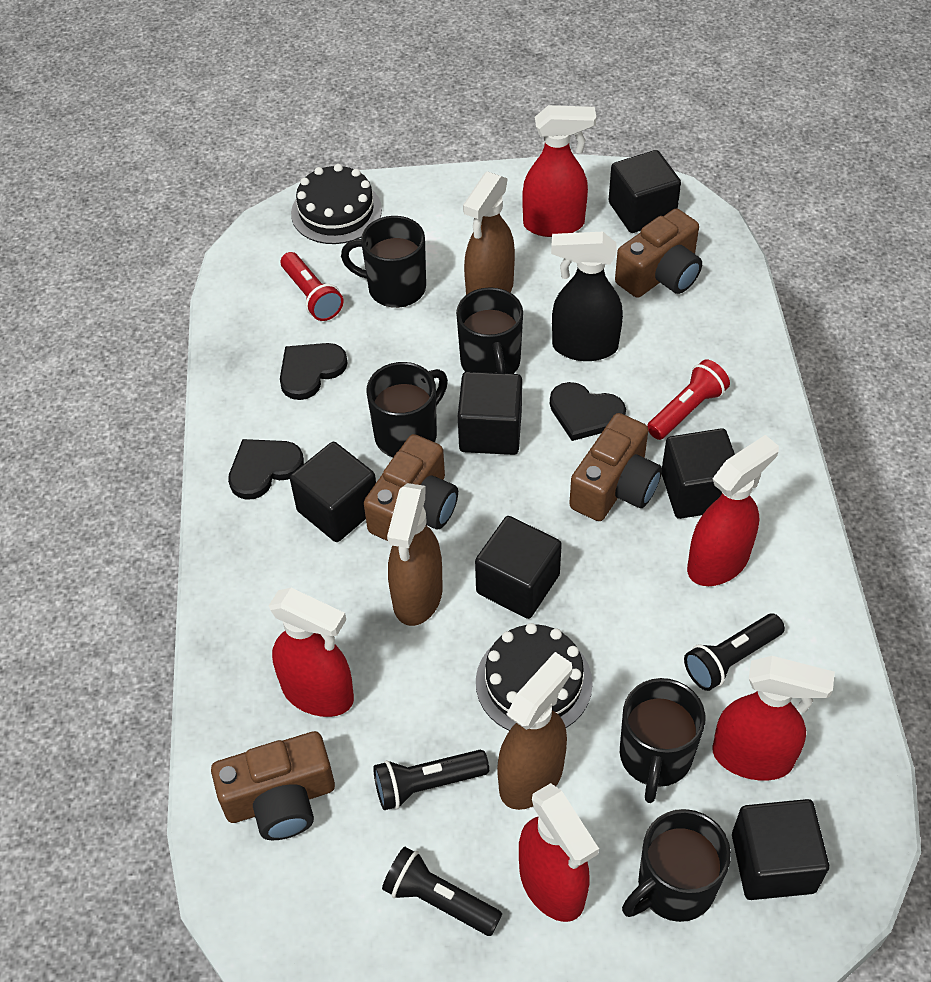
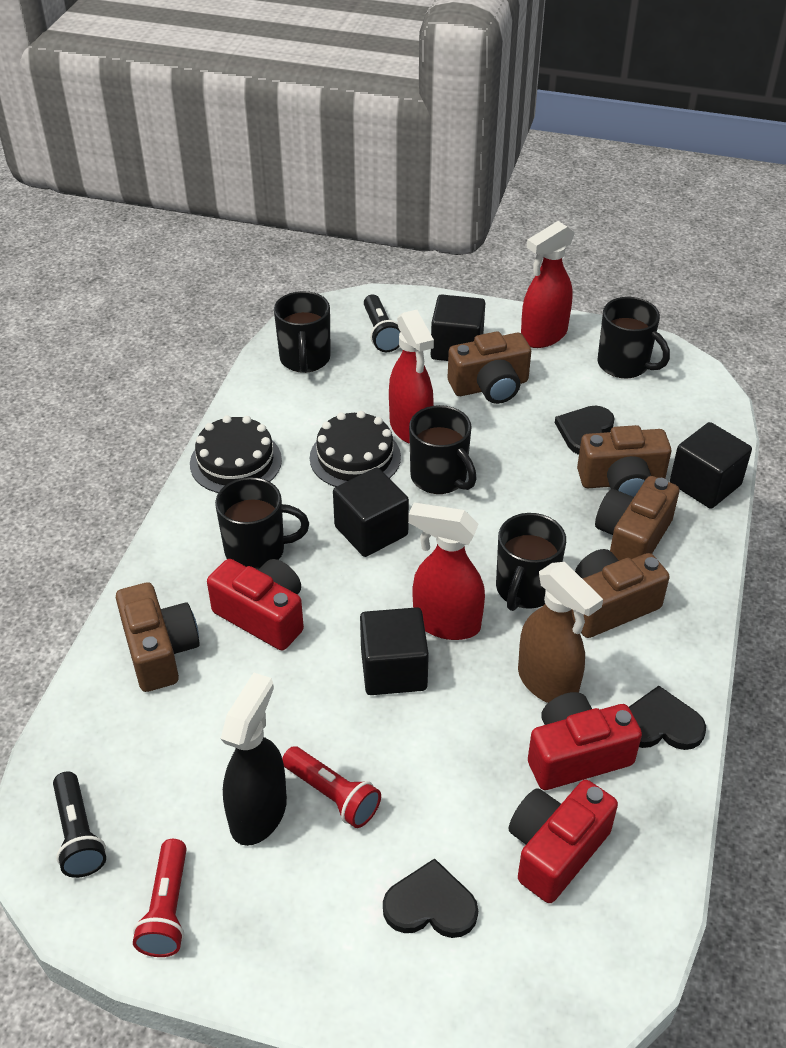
black cube: [290,442,376,542] [458,372,522,455] [475,516,562,619] [609,150,681,233] [662,428,735,519] [732,799,829,900] = 6 -> [333,468,409,557] [360,607,429,695] [431,294,485,361] [670,422,752,509] = 4
black flashlight: [373,750,489,810] [382,846,502,936] [684,614,785,691] = 3 -> [53,771,106,878] [364,294,401,352] = 2
brown camera: [211,731,335,840] [364,434,458,541] [569,413,662,521] [615,209,702,298] = 4 -> [116,582,200,692] [448,331,531,404] [572,549,670,638] [577,425,671,497] [595,476,679,561] = 5
brown spray bottle: [387,483,443,626] [463,171,515,295] [497,652,572,810] = 3 -> [518,562,603,703] = 1
red camera: none = 0 -> [207,559,304,651] [509,780,618,903] [528,692,642,790] = 3
red spray bottle: [269,588,354,717] [519,783,599,922] [522,105,596,237] [687,435,779,586] [712,656,835,781] = 5 -> [389,310,434,444] [408,503,485,640] [521,221,575,348] = 3

